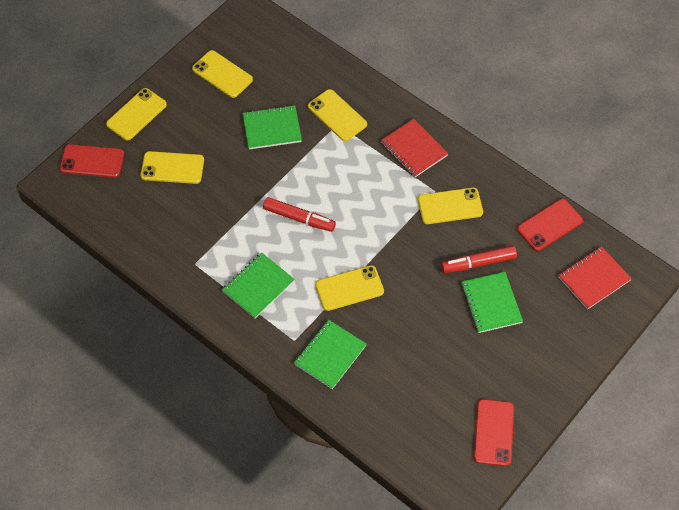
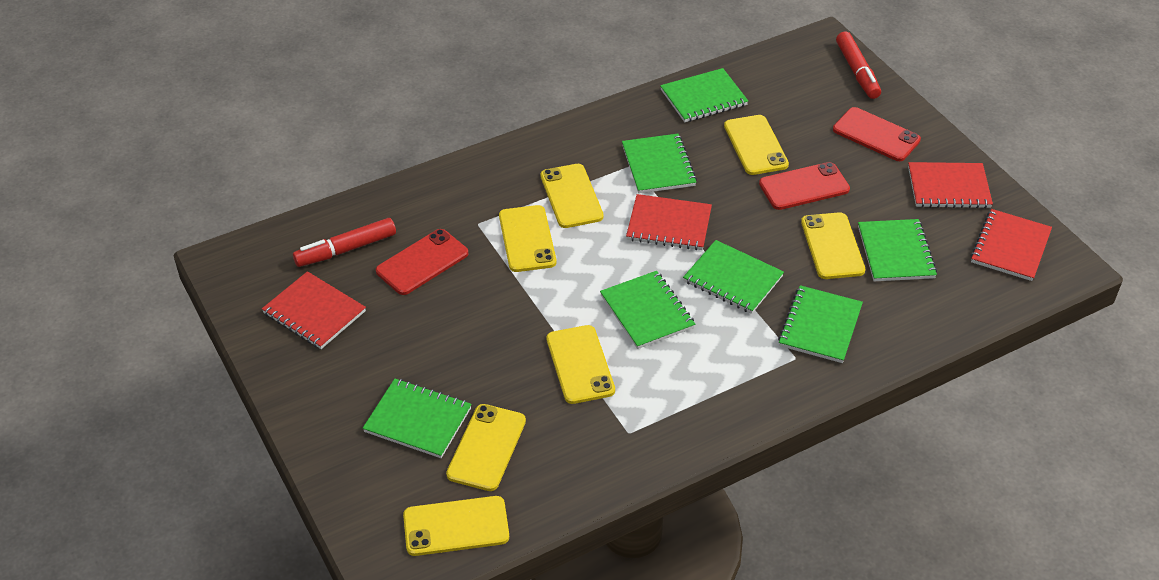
green notebook: [222,253,295,318] [243,105,302,149] [294,320,367,389] [461,272,523,333] = 4 -> [363,379,472,458] [600,271,695,349] [622,134,697,194] [660,68,748,122] [683,240,784,314] [778,285,863,363] [858,219,937,281] = 7
red notebook: [381,119,449,177] [558,246,632,310] = 2 -> [262,271,366,349] [626,194,712,250] [908,162,993,209] [971,209,1052,281] = 4
yellow phone: [106,88,167,140] [141,151,204,184] [192,50,253,98] [308,89,367,141] [315,265,384,311] [418,187,483,224] = 6 -> [403,496,509,556] [446,404,526,491] [499,205,556,272] [540,164,604,228] [546,325,615,404] [724,115,789,175] [801,212,865,279] = 7

